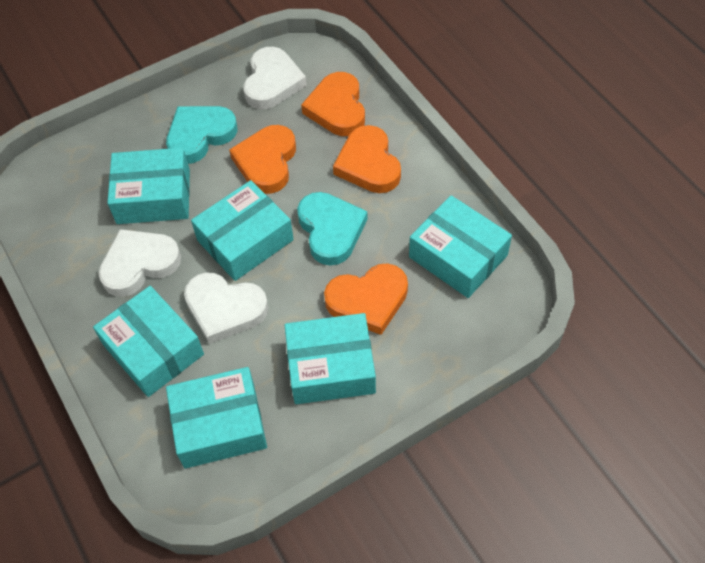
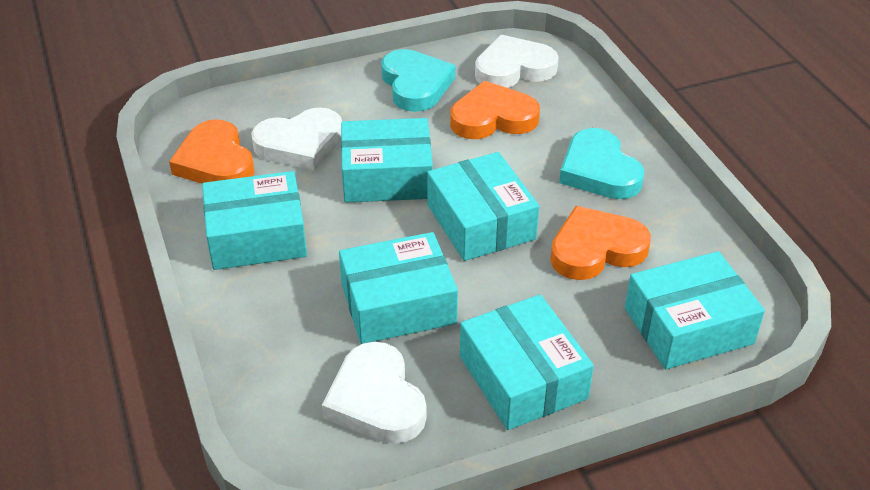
orange heart: [229,125,296,194] [301,72,365,136] [324,263,408,335] [333,125,401,193] = 4 -> [169,119,255,184] [450,81,540,139] [550,206,651,280] = 3

